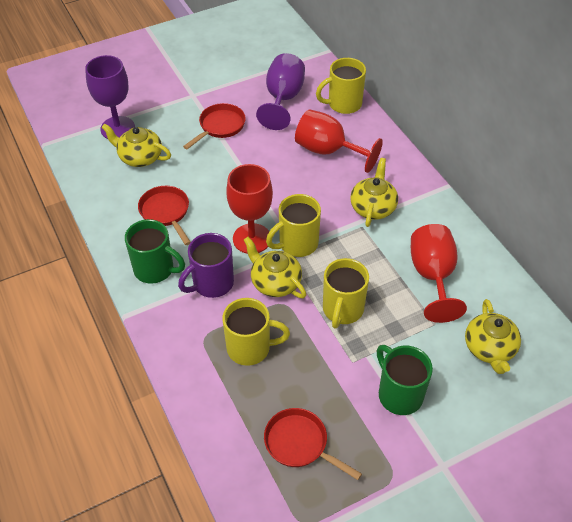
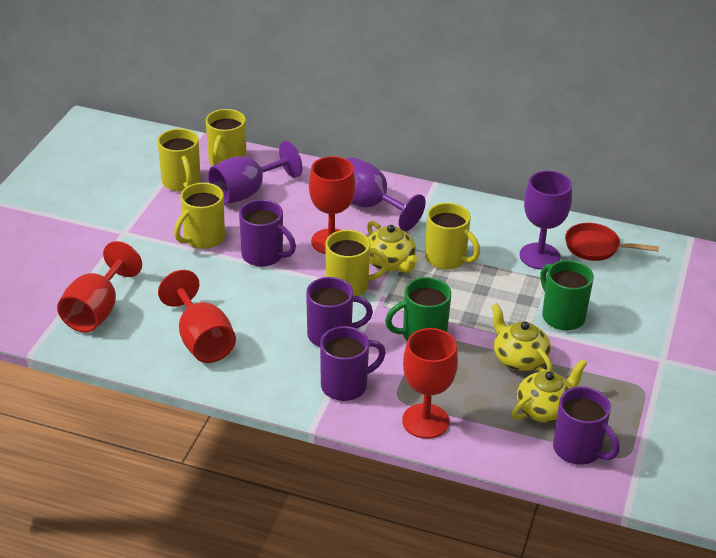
purple goblet: [85,55,135,139] [256,53,305,130] = 2 -> [208,141,302,204] [346,157,426,231] [520,171,572,270] = 3
purple mug: [178,233,234,298] = 1 -> [239,200,296,267] [306,277,373,347] [320,326,386,401] [553,387,620,465] = 4
red goblet: [226,164,273,254] [295,109,383,173] [411,224,467,323] = 3 -> [57,241,142,333] [158,270,236,363] [309,156,356,254] [402,328,458,439] = 4
red pan: [138,186,191,245] [183,103,246,149] [264,408,362,480] = 3 -> [565,223,659,261] = 1
yellow mug: [222,298,290,366] [266,194,321,257] [316,58,366,114] [323,258,369,328] = 4 -> [157,129,200,192] [174,183,225,249] [206,109,246,166] [325,230,389,296] [425,203,480,270] = 5
yellow teapot: [101,123,171,167] [244,237,306,298] [350,158,398,227] [465,299,521,374] = 4 -> [367,221,418,273] [491,303,553,372] [511,359,587,423] = 3

